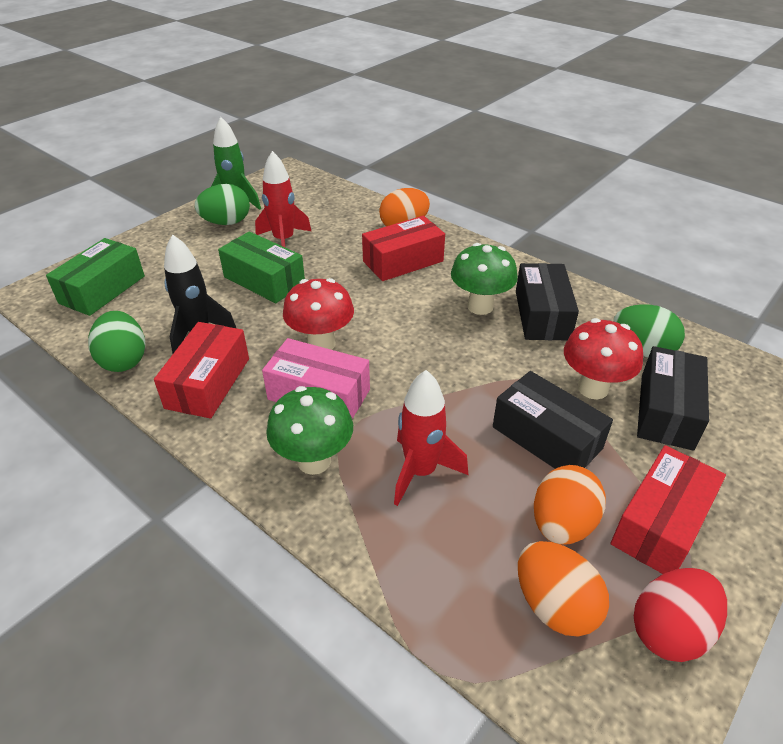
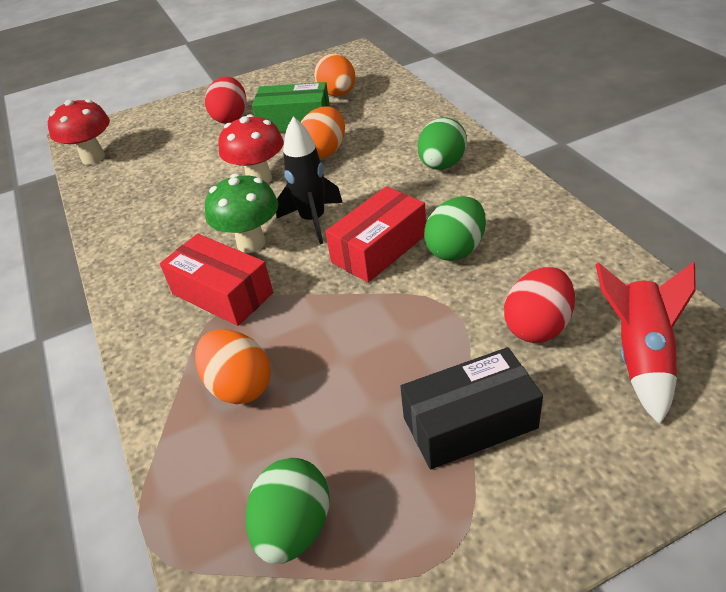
black box: [493,371,613,469] [516,263,579,340] [637,346,709,451] = 3 -> [400,347,543,469] = 1
green box: [46,238,145,316] [218,231,305,303] = 2 -> [252,82,330,133] = 1
green mushroom: [266,386,353,475] [451,243,518,315] = 2 -> [205,174,278,253] = 1
green rocket: [211,117,261,210] = 1 -> none = 0
pink box: [262,338,370,419] = 1 -> none = 0
red box: [154,322,249,418] [362,216,445,281] [611,445,726,574] = 3 -> [160,234,273,326] [325,186,426,283] = 2
red egg: [634,568,727,662] = 1 -> [205,77,247,123] [504,267,575,343] = 2
red rocket: [255,151,311,247] [394,370,468,506] = 2 -> [596,262,696,425] = 1

